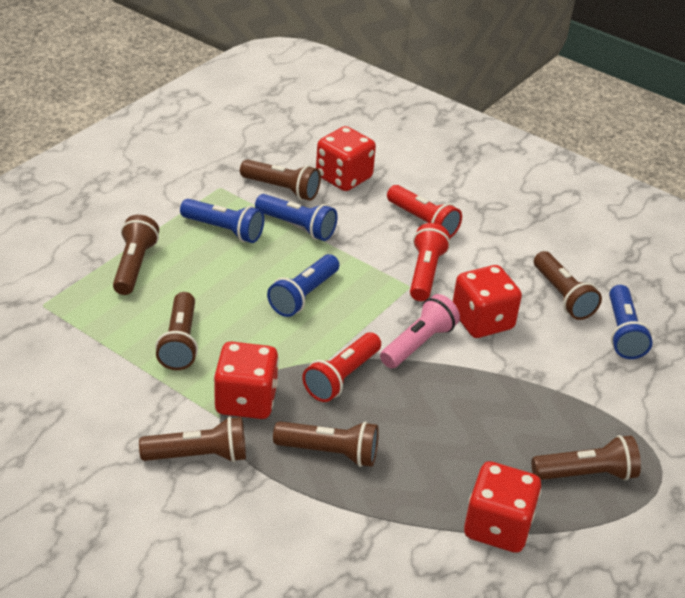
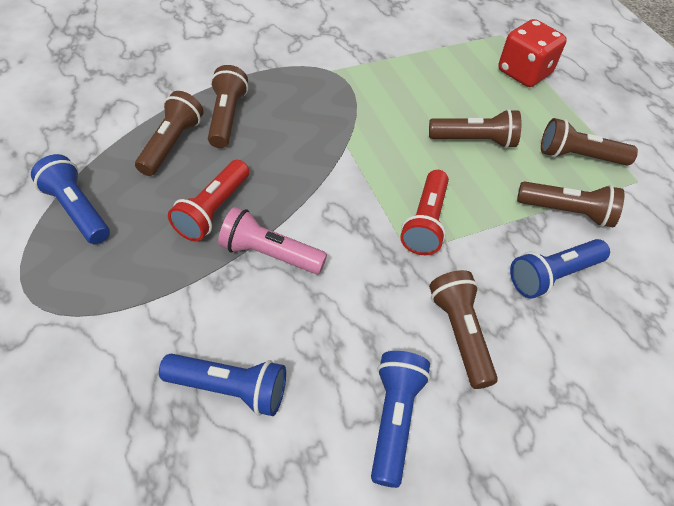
brown flashlight: [113,215,159,295] [139,416,246,462] [155,292,198,370] [240,159,321,201] [273,421,379,467] [531,435,641,481] [534,251,602,320] = 7 -> [135,91,204,176] [208,65,248,148] [429,109,521,148] [429,270,498,389] [517,181,625,227] [541,118,638,166] = 6
red dice: [214,342,279,419] [316,126,376,191] [453,265,522,338] [464,461,541,553] = 4 -> [498,19,567,87] = 1
red flashlight: [302,332,381,402] [387,185,462,238] [410,223,450,301] = 3 -> [168,160,249,241] [400,170,449,255] = 2

